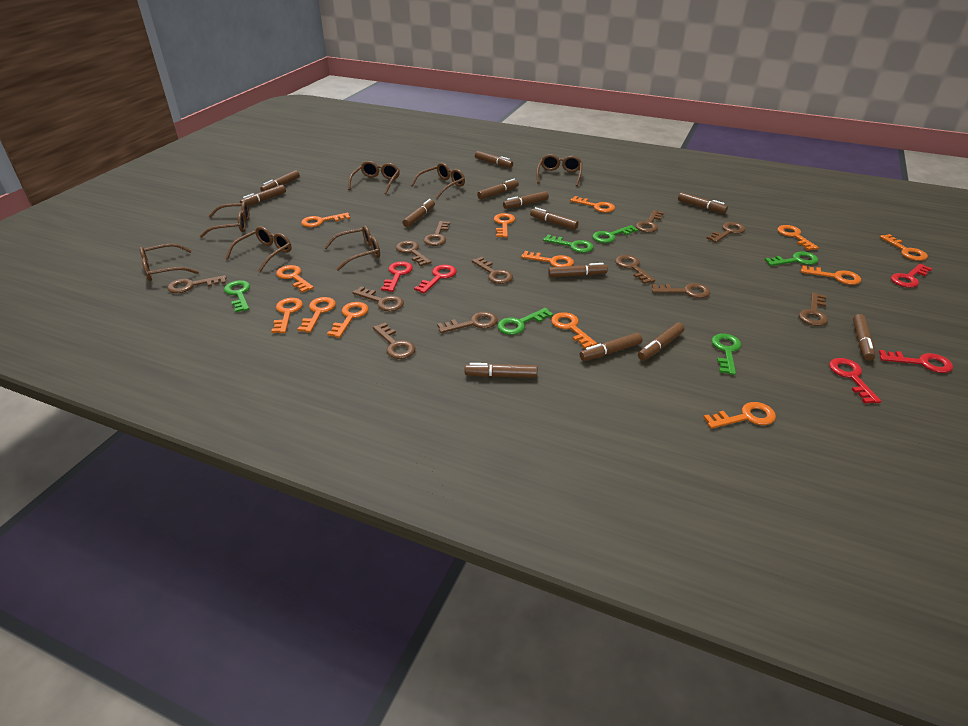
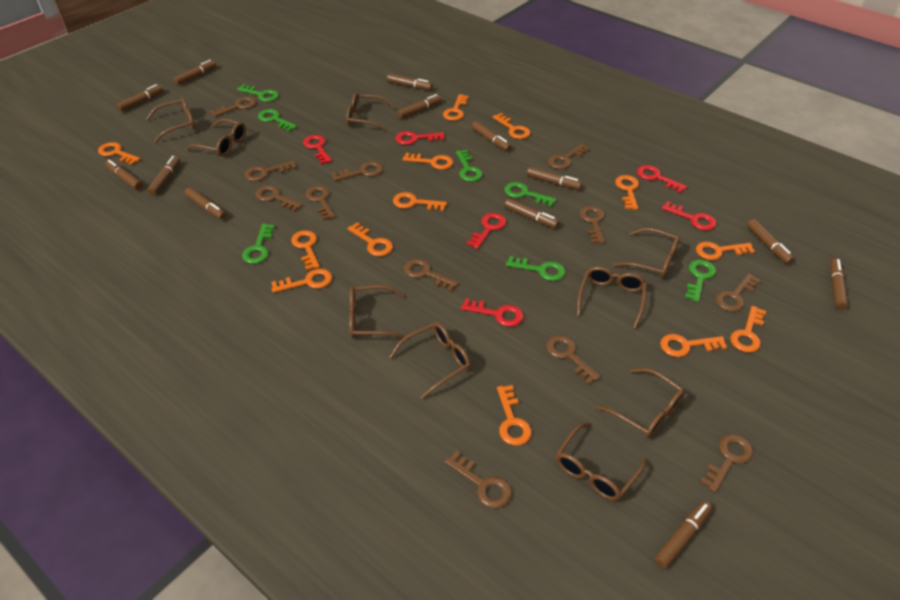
brown glasses: [139,243,199,281] [200,201,249,238] [225,226,292,273] [324,225,380,271] [348,161,400,194] [411,163,465,199] [536,154,582,186] = 7 -> [146,98,195,142] [186,119,246,156] [346,93,396,132] [349,285,405,339] [389,322,471,399] [556,423,648,501] [577,266,647,329] [596,368,685,438] [613,228,680,278] = 9
green key: [224,280,250,313] [497,308,553,335] [543,235,594,253] [592,225,638,243] [712,333,741,375] [765,251,818,266] = 6 -> [237,84,279,102] [242,224,275,264] [258,109,297,132] [456,150,483,182] [504,182,556,207] [506,256,565,281] [685,260,716,302] = 7
red key: [381,261,413,292] [414,265,457,293] [829,358,881,404] [879,350,953,373] [891,264,932,288] = 5 -> [303,135,332,164] [396,131,444,145] [461,298,523,327] [466,213,506,249] [637,165,687,193] [661,201,717,230] = 6

